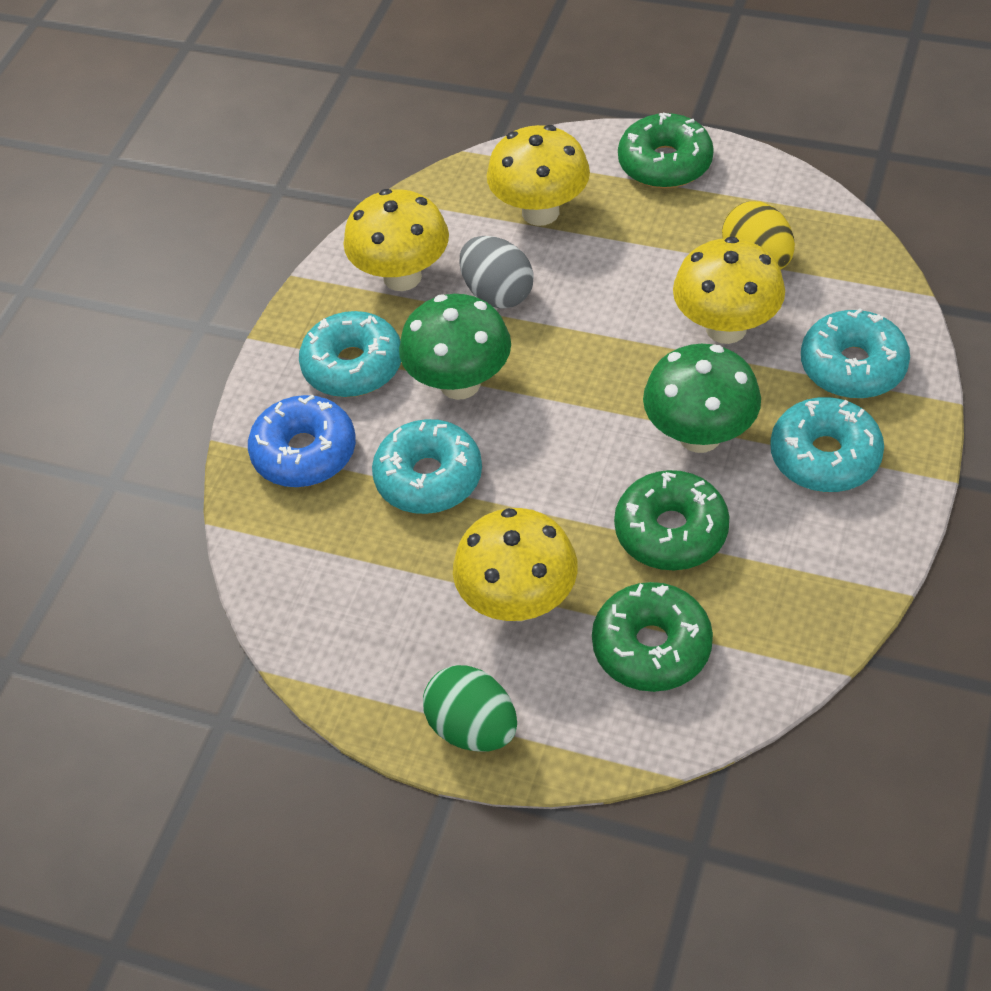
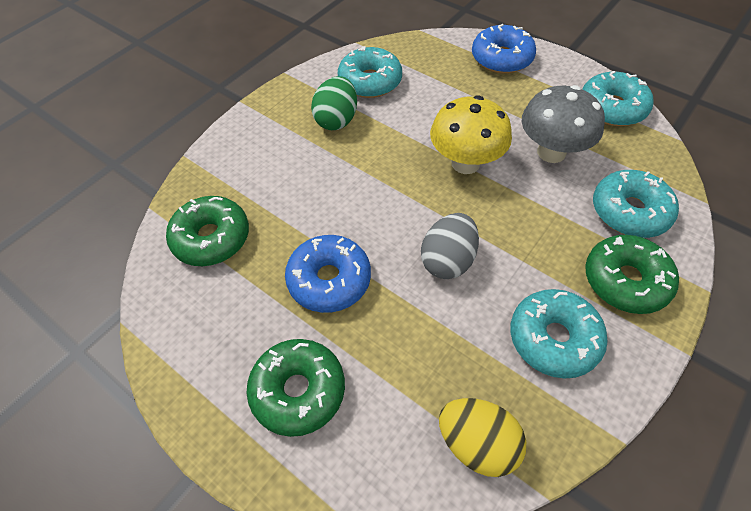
blue donut: [248,395,356,487] = 1 -> [285,235,371,313] [472,24,536,74] = 2
green mushroom: [399,294,511,400] [643,344,761,453] = 2 -> none = 0
grey mushroom: none = 0 -> [522,85,605,163] = 1
yellow mushroom: [343,189,449,291] [453,508,578,622] [487,125,590,226] [673,237,785,344] = 4 -> [430,95,512,174] = 1

